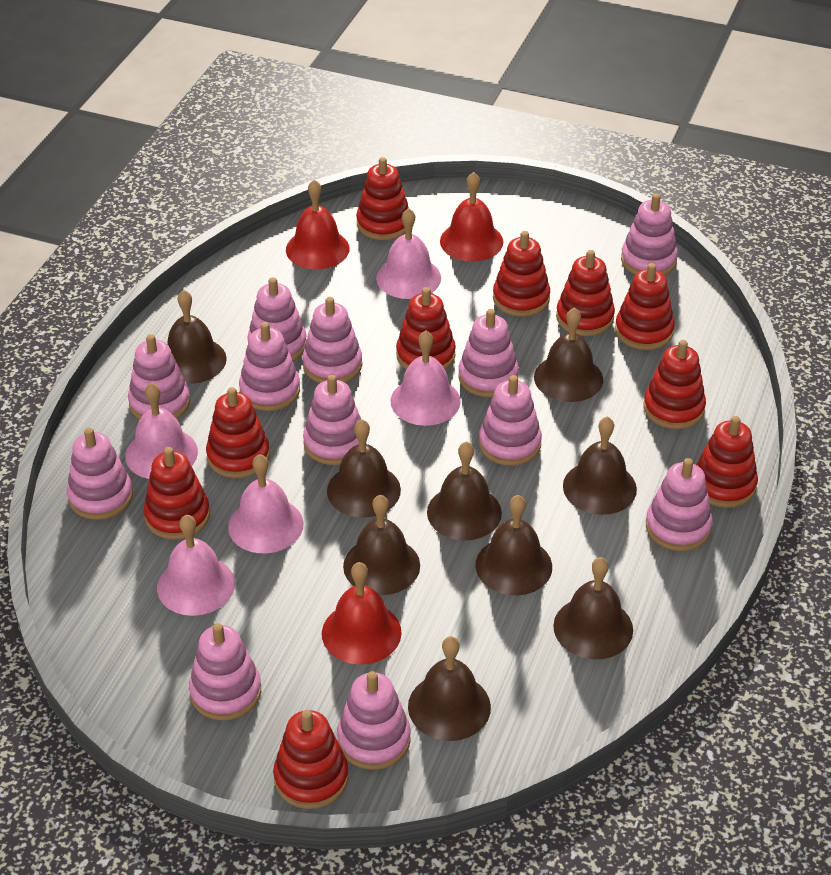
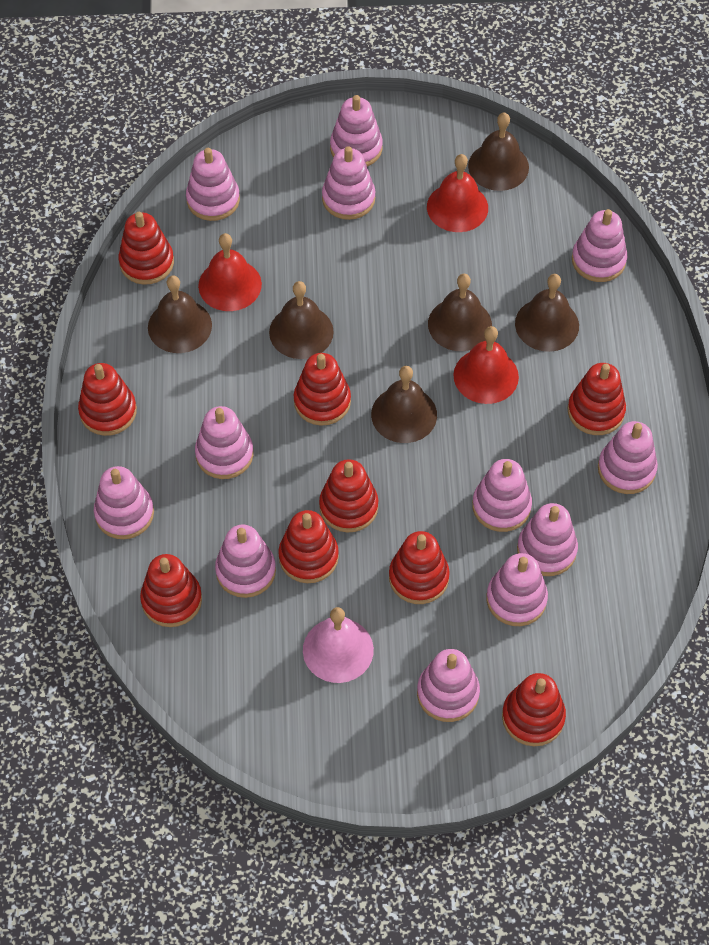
brown bell: [167,290,227,384] [327,419,401,518] [343,495,420,595] [408,636,491,741] [427,441,502,540] [475,495,552,595] [534,307,603,402] [553,557,633,659] [563,416,637,515] = 9 -> [148,275,212,353] [269,281,334,359] [371,366,437,443] [428,274,492,351] [468,112,529,191] [515,274,579,352] = 6
pink bell: [125,383,198,479] [157,514,235,616] [228,454,304,553] [376,208,441,299] [390,330,461,426] = 5 -> [303,607,374,683] = 1
red stacking toy: [144,447,210,540] [206,387,270,478] [273,710,349,809] [356,157,409,240] [396,287,456,370] [493,231,550,317] [556,250,615,336] [615,263,675,350] [644,340,706,429] [696,416,758,508] = 10 -> [78,363,137,436] [119,212,174,285] [140,554,202,627] [278,510,339,583] [294,353,351,426] [319,459,378,533] [389,531,450,604] [502,673,566,746] [568,363,626,435] = 9

